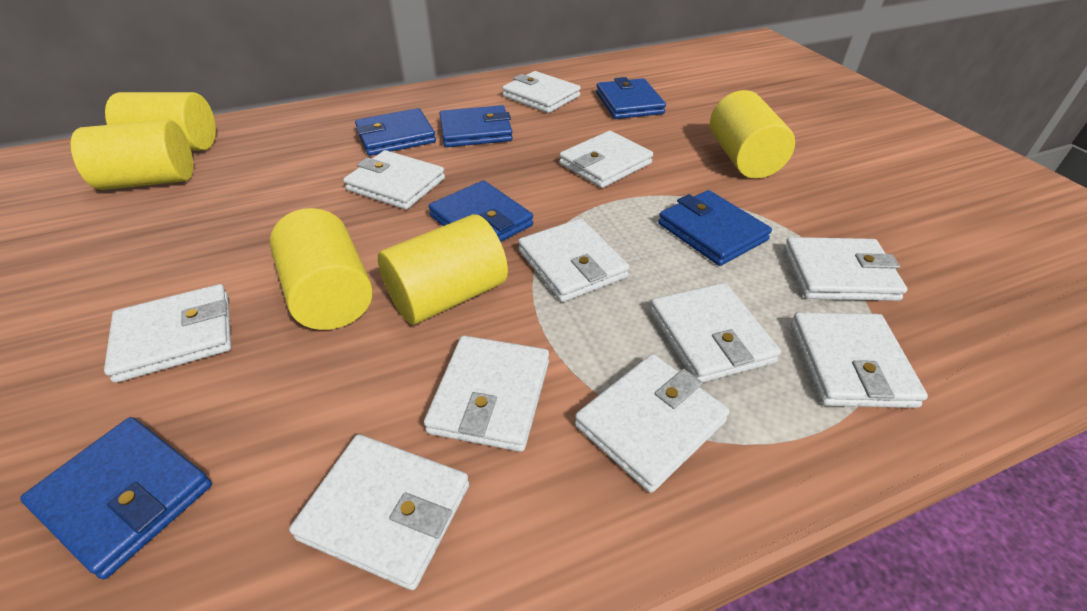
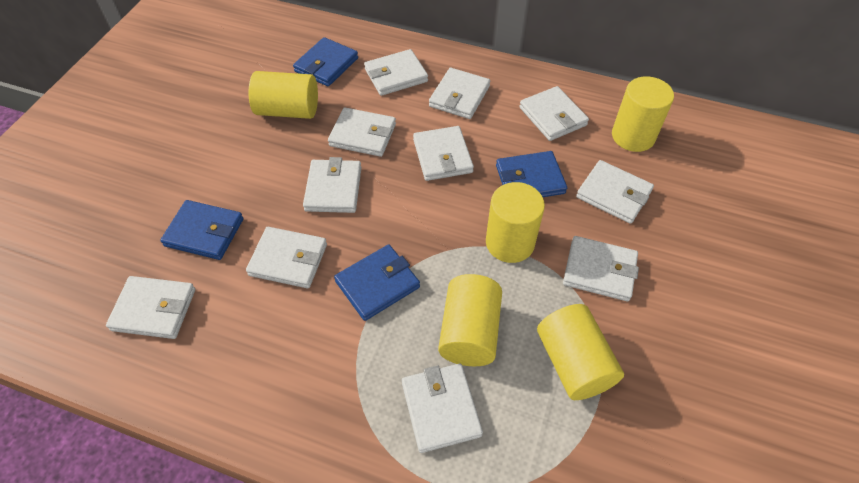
blue wallet: [20,417,212,579] [355,108,436,156] [428,180,533,242] [439,105,513,147] [596,77,666,119] [658,190,772,266] = 6 -> [160,200,243,260] [293,37,358,86] [334,245,420,321] [496,151,567,197] = 4

